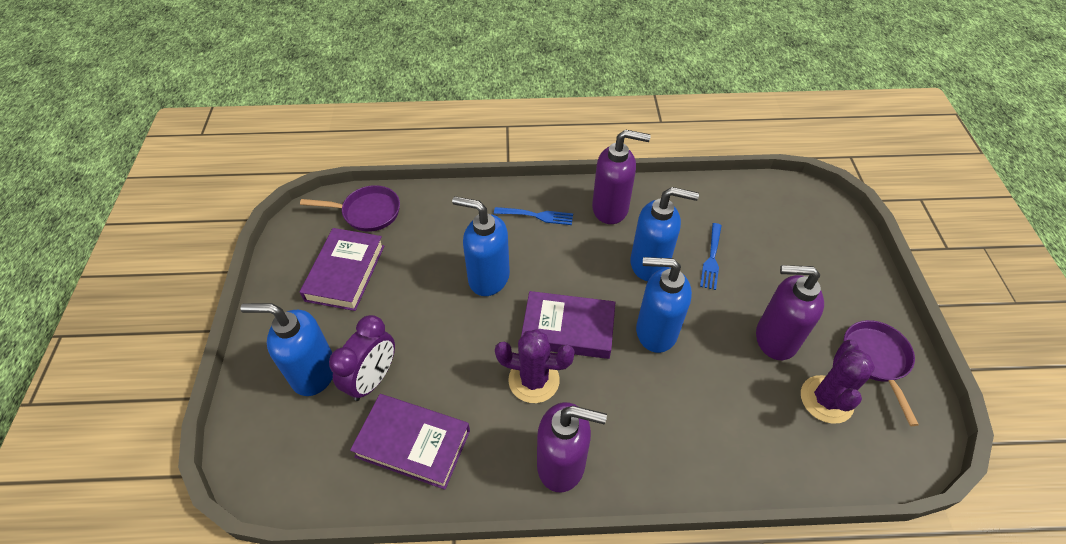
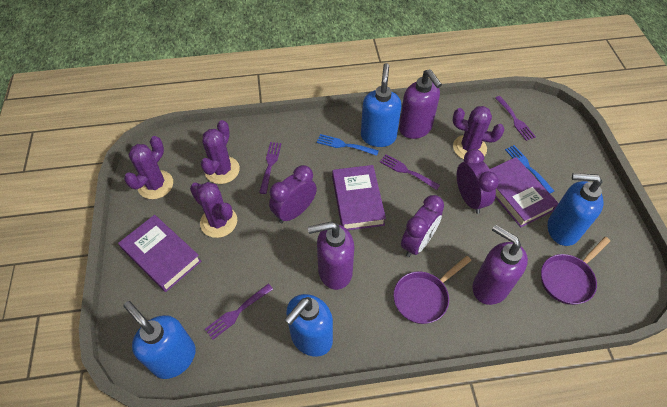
purple cactus: [495,329,575,403] [801,340,875,424] = 2 -> [124,136,173,199] [190,182,237,238] [201,120,240,184] [452,106,505,159] = 4
purple clock: [329,315,395,401] = 1 -> [269,165,317,223] [401,195,444,257] [457,149,499,214] = 3
purple fork: none = 0 -> [205,284,273,340] [259,142,281,194] [380,154,440,190] [495,96,536,141] = 4

